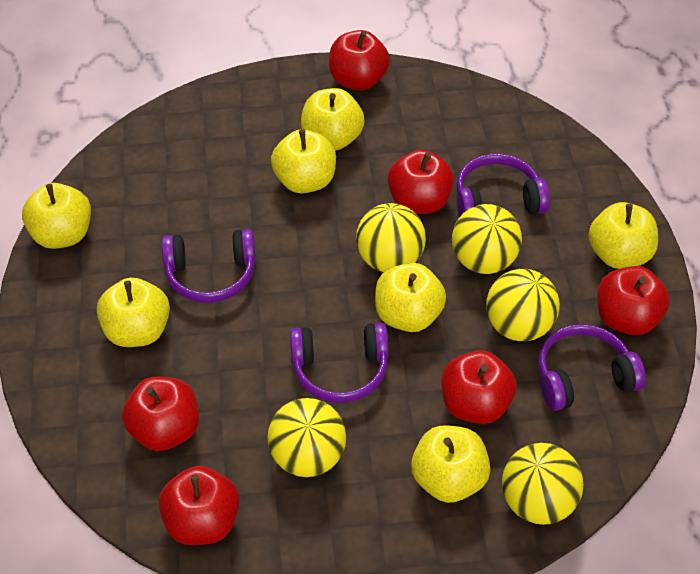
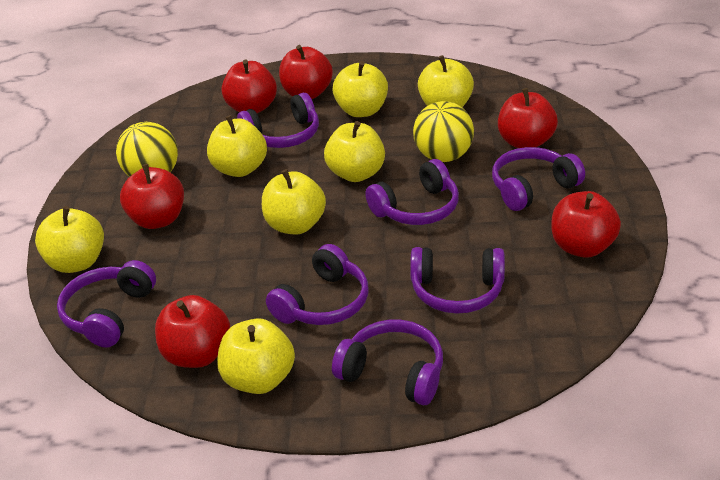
purple headphones: [162,229,256,303] [290,323,389,403] [456,154,550,217] [538,324,646,411] = 4 -> [57,260,156,348] [237,93,319,148] [266,244,369,325] [332,320,443,405] [365,159,459,225] [410,247,505,314] [492,147,585,211] = 7
yellow ball: [267,398,346,477] [356,203,426,272] [452,204,522,274] [486,269,560,341] [502,443,583,525] = 5 -> [116,122,178,177] [413,101,474,162] = 2

